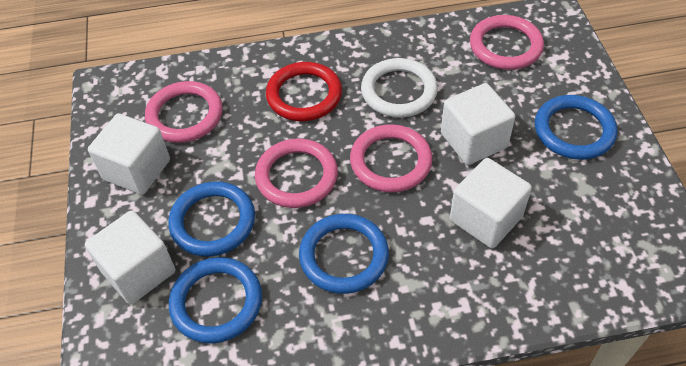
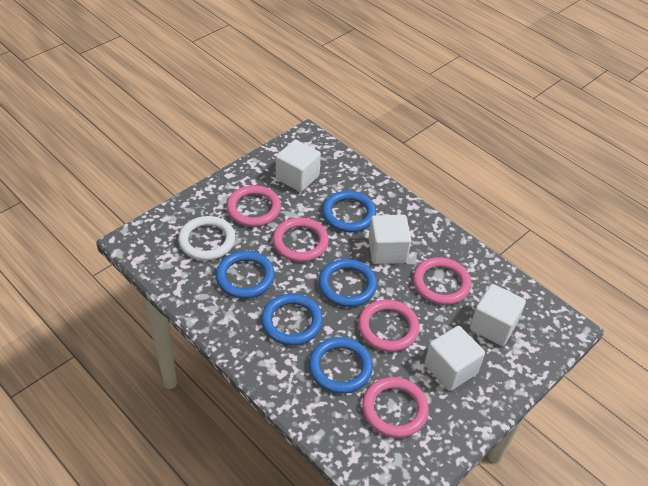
blue ring: [168,182,255,257] [169,257,262,343] [299,214,389,294] [535,95,617,160] = 4 -> [216,251,275,299] [261,294,323,346] [309,337,373,394] [318,259,377,307] [322,191,376,232] = 5
pink ring: [145,81,222,143] [255,139,338,208] [350,124,433,192] [470,15,544,70] = 4 -> [226,185,281,227] [272,218,329,262] [358,300,420,352] [362,377,429,438] [413,257,471,305] = 5
red ring: [266,62,342,121] = 1 -> none = 0

